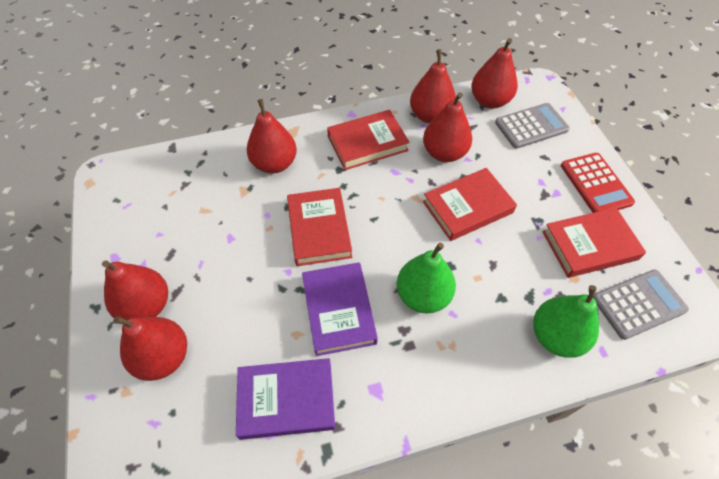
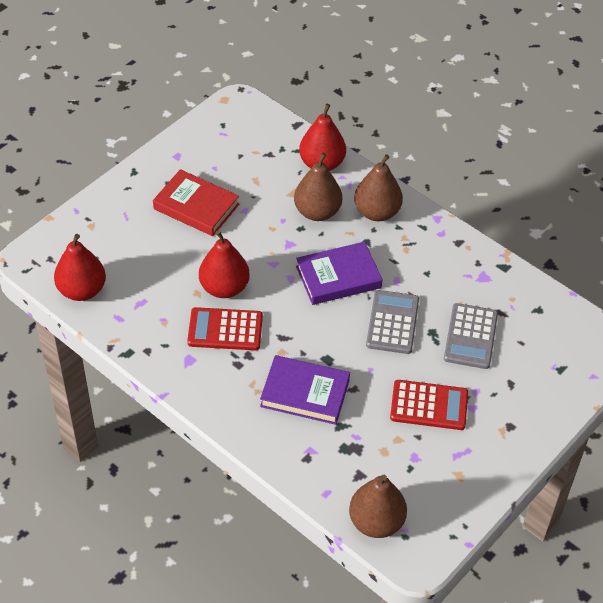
brown pear: none = 0 -> [294,153,342,221] [349,475,407,538] [354,154,403,221] = 3
green pear: [397,243,456,314] [533,285,599,358] = 2 -> none = 0
red book: [287,188,352,266] [327,110,410,170] [423,168,517,241] [542,208,646,278] = 4 -> [153,169,239,236] = 1
red calculator: [561,153,635,213] = 1 -> [187,307,263,350] [390,380,468,430] = 2
red pear: [102,260,168,320] [113,316,187,381] [246,99,297,174] [410,49,456,123] [423,92,472,162] [471,38,518,109] = 6 -> [54,234,106,301] [199,230,250,298] [299,104,346,171] = 3

